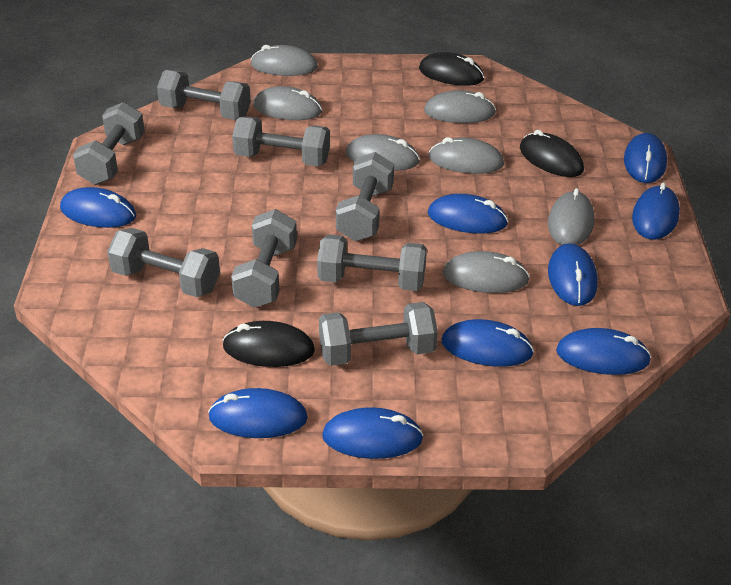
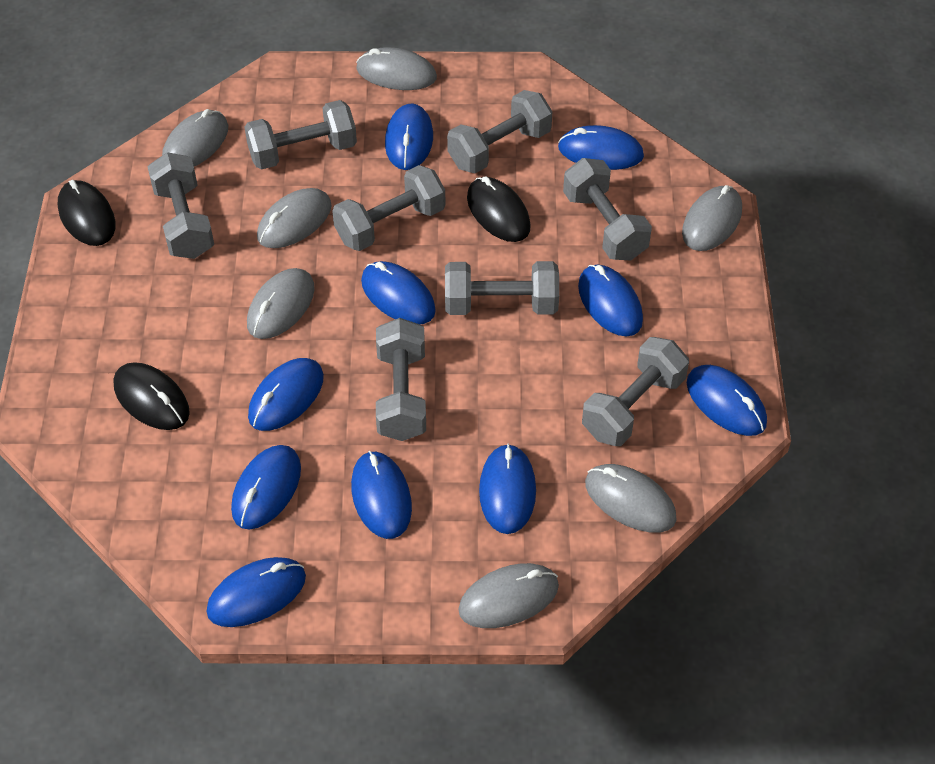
blue mouse: [60,187,136,228] [208,388,308,438] [322,407,423,459] [428,194,508,234] [441,319,534,367] [548,243,598,306] [556,328,651,375] [624,133,667,183] [632,183,680,240] = 9 -> [207,557,306,627] [231,445,301,530] [248,358,324,431] [351,451,412,539] [361,261,436,324] [385,103,433,170] [479,443,536,534] [558,125,644,170] [578,265,643,336] [687,365,767,436] = 10

